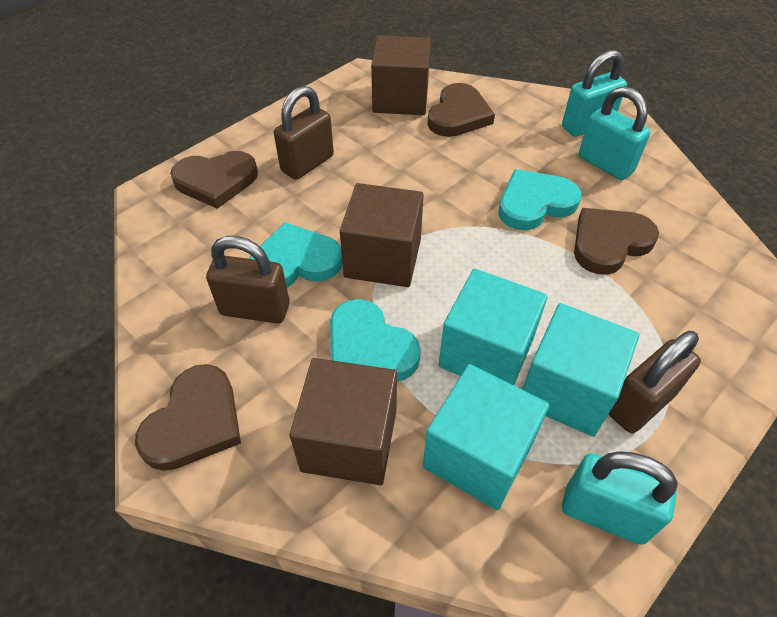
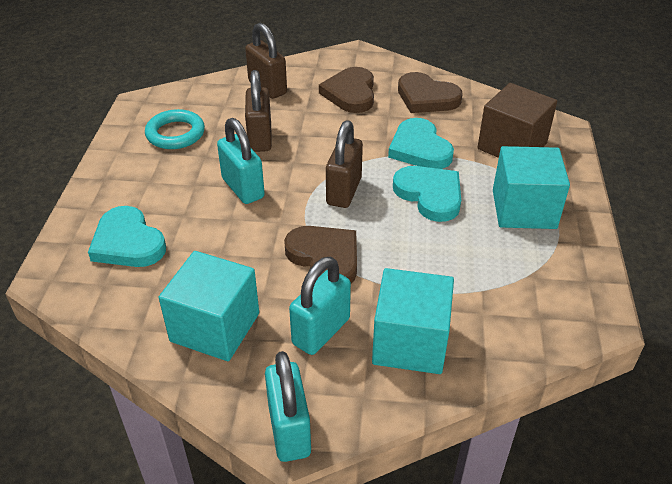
brown cube: [290,358,397,485] [340,183,424,287] [371,35,431,115] = 3 -> [477,83,557,158] = 1
brown heart: [135,364,241,471] [170,151,258,209] [427,83,495,137] [574,208,659,275] = 4 -> [284,226,357,283] [319,67,374,113] [398,72,462,113] = 3
turquoise ring: none = 0 -> [145,109,205,149] = 1

